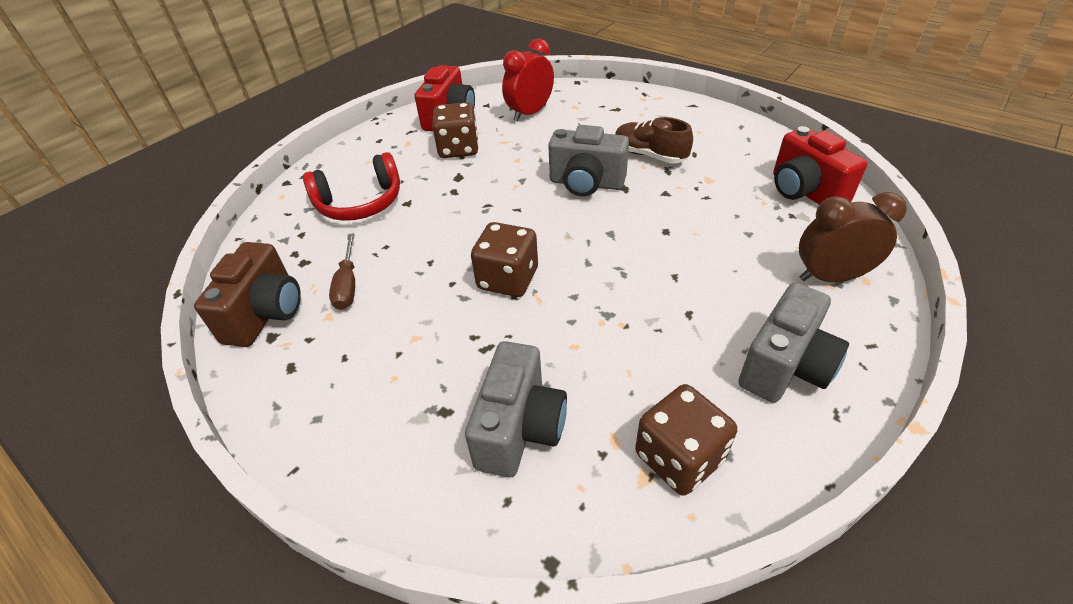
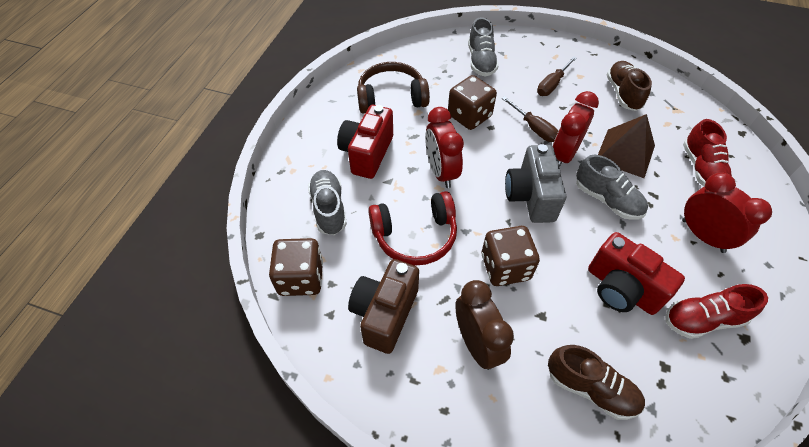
brown headphones: none = 0 -> [357,62,430,114] = 1
brown pyramid: none = 0 -> [598,114,655,178] = 1
brown screwdriver: [329,233,355,310] = 1 -> [501,96,558,142] [537,56,577,96] = 2
brown shoe: [615,117,693,164] = 1 -> [548,345,645,420] [607,61,652,111] = 2
grey camera: [465,341,567,477] [548,125,629,196] [738,283,849,403] = 3 -> [505,144,566,223] = 1
grey shoe: none = 0 -> [308,170,347,235] [468,17,499,77] [576,155,648,220] = 3
red clock: [502,39,554,121] = 1 -> [425,107,464,188] [552,91,599,167] [682,172,772,253] = 3
red shoe: none = 0 -> [665,284,768,339] [683,119,732,187] = 2

